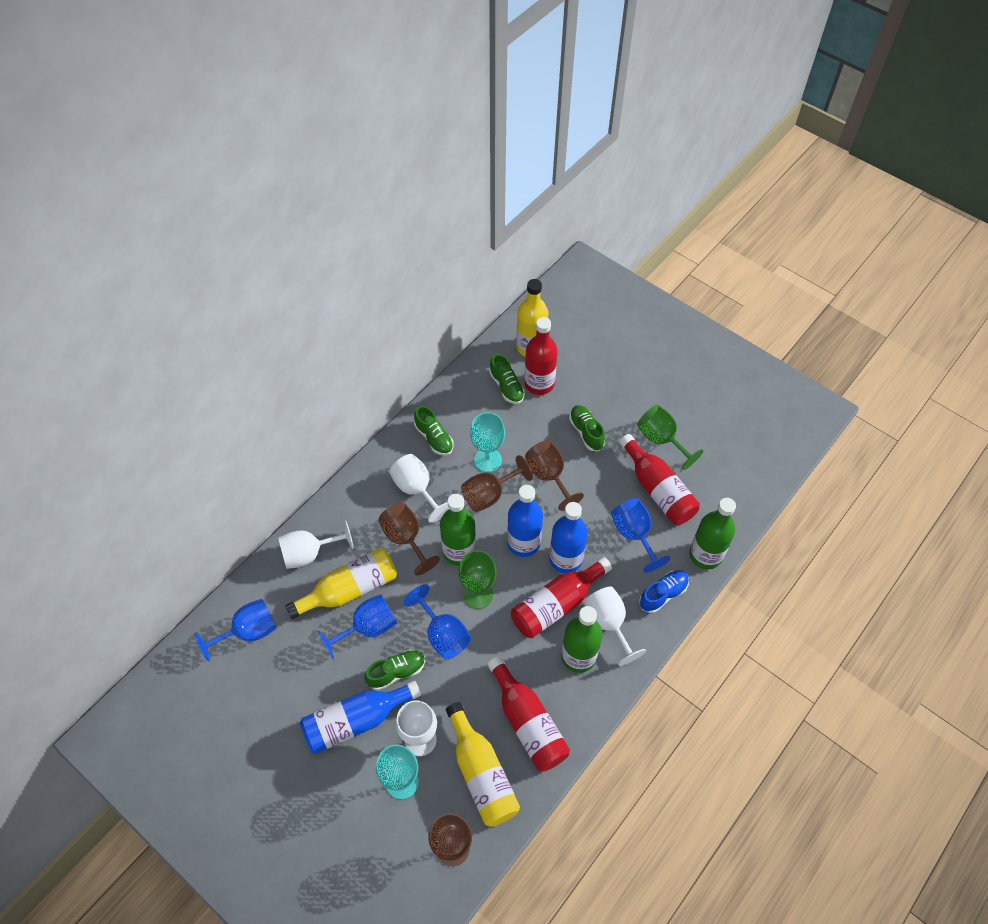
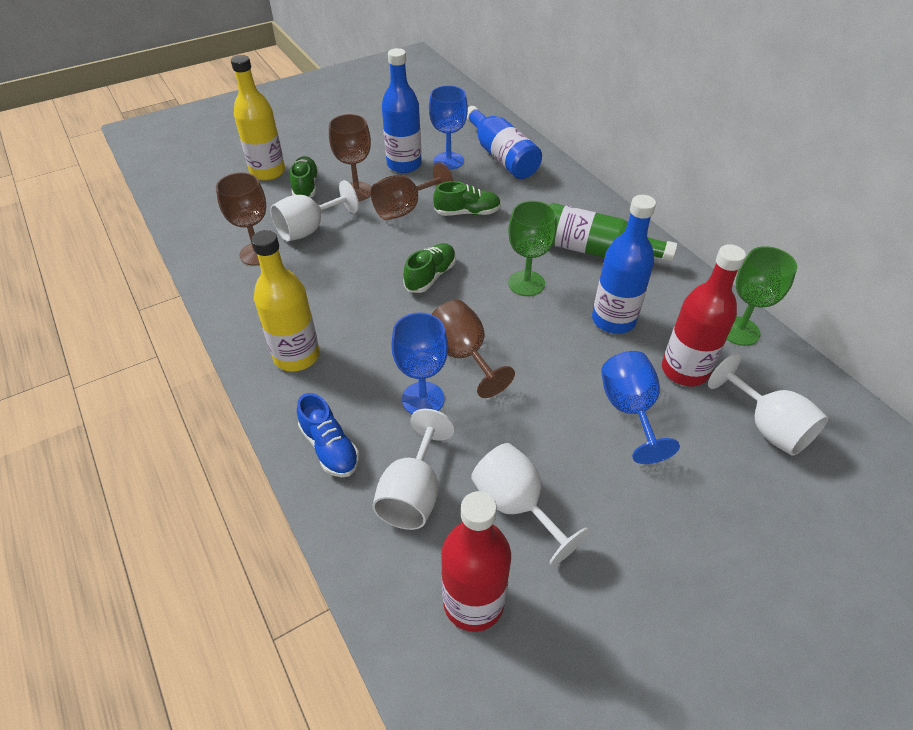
blue goblet: [195,599,277,661] [318,594,397,658] [404,584,471,659] [611,498,671,573] = 4 -> [391,313,448,414] [429,85,468,170] [601,351,680,464] = 3
green bottle: [440,494,476,566] [561,606,603,673] [689,498,736,569] = 3 -> [550,203,678,262] = 1
green shoe: [364,650,425,690] [414,406,454,456] [489,354,525,404] [569,405,605,451] = 4 -> [290,156,319,198] [404,243,456,293] [433,181,501,216] = 3
red bottle: [487,656,570,772] [511,557,612,638] [524,317,558,395] [619,434,700,525] = 4 -> [441,491,511,632] [662,244,746,386] = 2
turquoise goblet: [376,745,419,799] [470,412,505,472] = 2 -> none = 0
yellow bottle: [285,548,397,619] [446,702,520,827] [516,279,549,357] = 3 -> [231,55,285,181] [251,230,320,371] = 2

